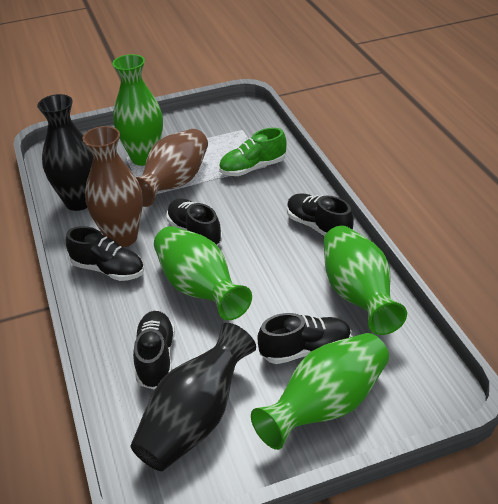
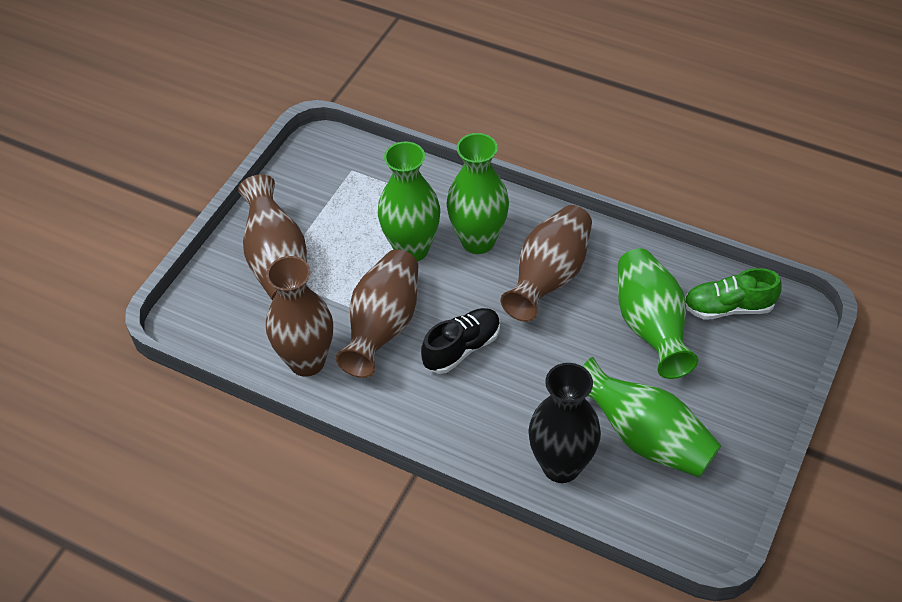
black shoe: [66,226,144,281] [133,311,175,390] [166,199,222,246] [258,313,351,364] [287,193,354,236] = 5 -> [421,308,500,374] = 1
black vase: [37,94,93,211] [130,323,256,471] = 2 -> [528,363,601,483] = 1
brown vase: [83,126,143,248] [136,129,208,207] = 2 -> [238,174,307,301] [266,256,333,377] [336,249,418,378] [500,205,592,322] = 4

